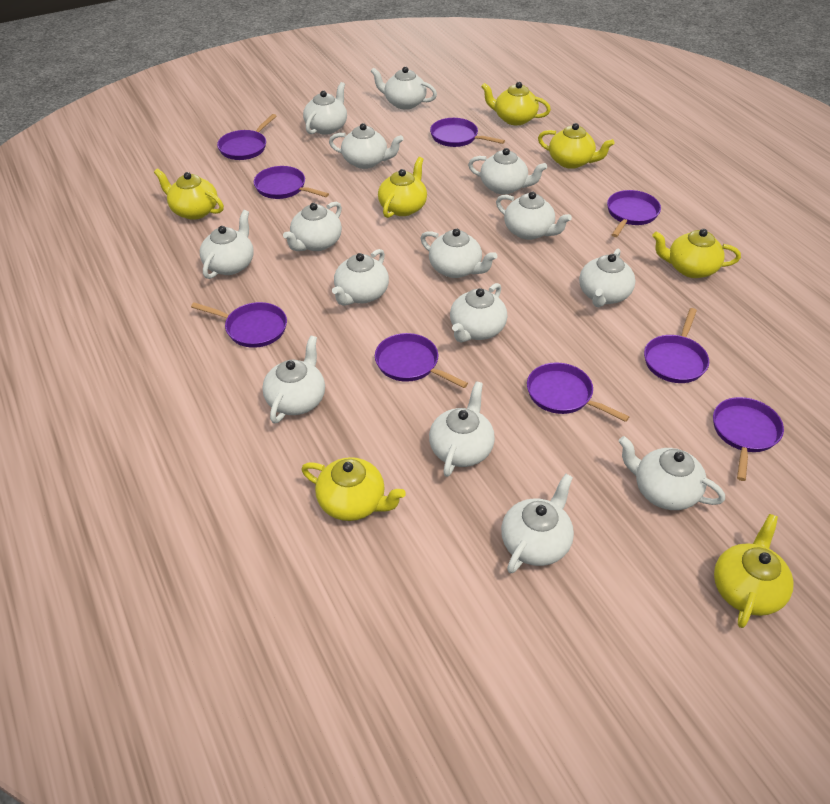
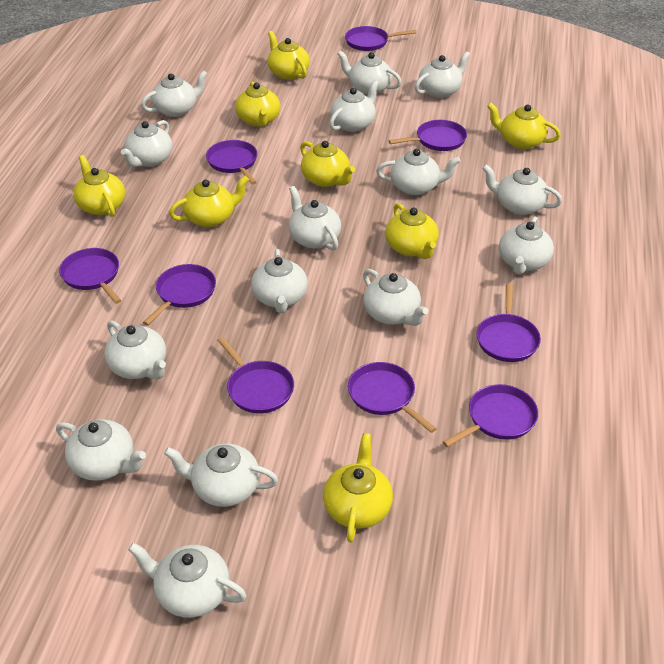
yellow teapot: [154,168,224,220] [301,457,406,521] [378,157,427,218] [481,82,551,125] [538,123,615,169] [652,229,741,278] [714,514,794,628] = 7 -> [73,155,125,217] [169,176,249,227] [235,82,280,127] [267,31,310,80] [300,141,355,187] [323,433,393,543] [385,203,439,259] [487,103,561,149] = 8

